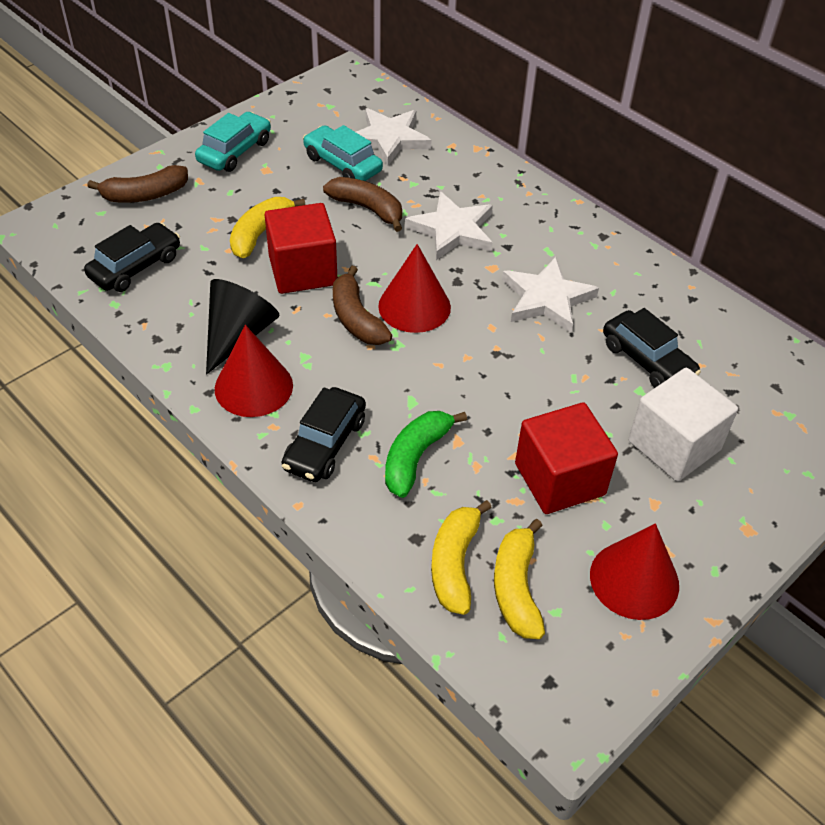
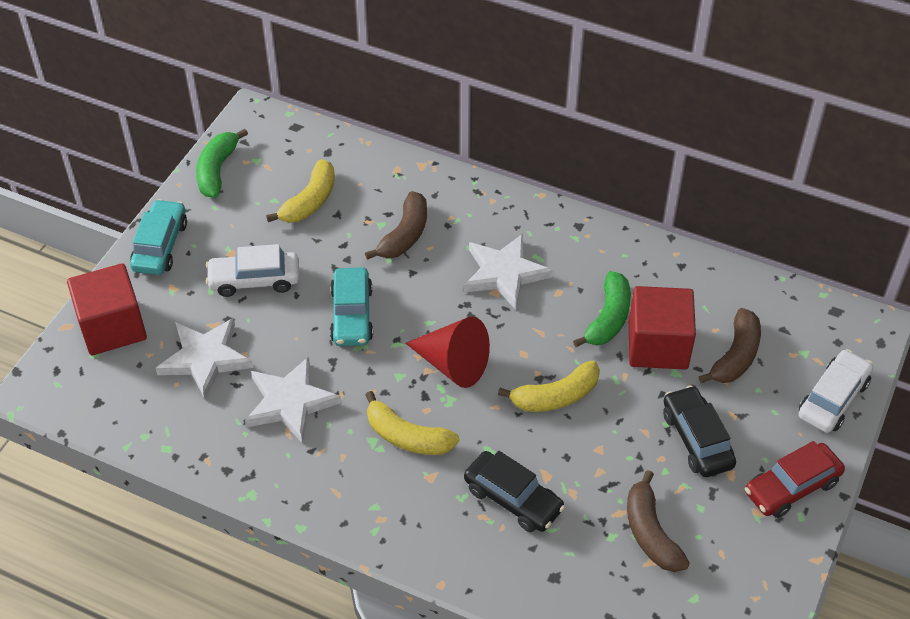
black car: [84,223,180,292] [282,387,366,482] [603,308,701,388] = 3 -> [464,451,565,532] [663,385,736,477] = 2
black cone: [206,279,280,374] = 1 -> none = 0
green banana: [385,411,467,498] = 1 -> [196,128,248,198] [573,271,631,347] = 2
red car: none = 0 -> [745,441,845,518] = 1
red cone: [215,325,293,417] [378,244,451,333] [590,523,679,620] = 3 -> [405,317,490,388] = 1
white car: none = 0 -> [206,244,300,297] [799,349,873,433] = 2
white cube: [628,368,738,482] = 1 -> none = 0

